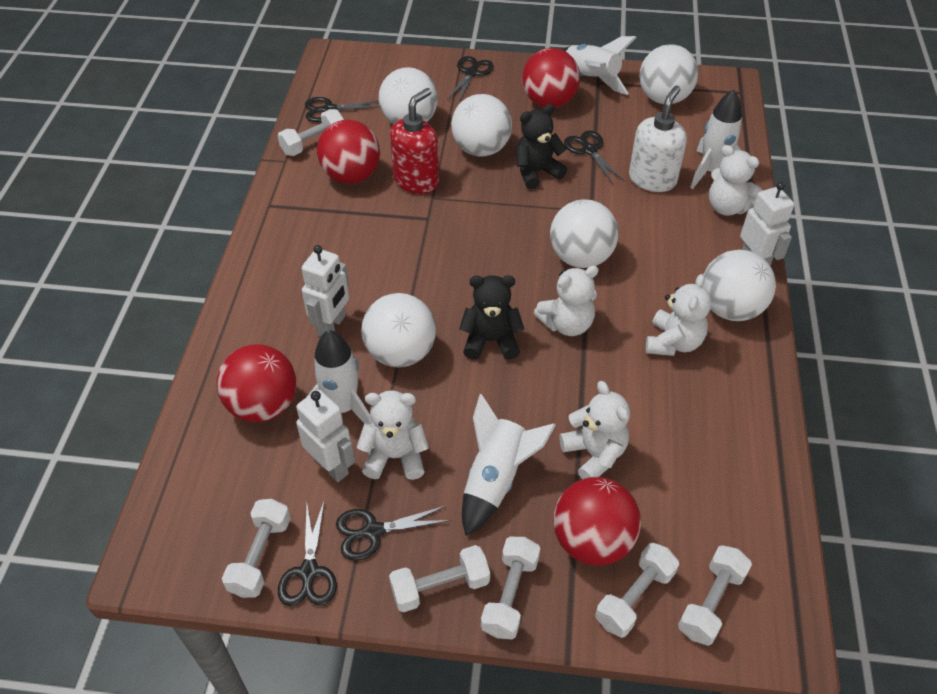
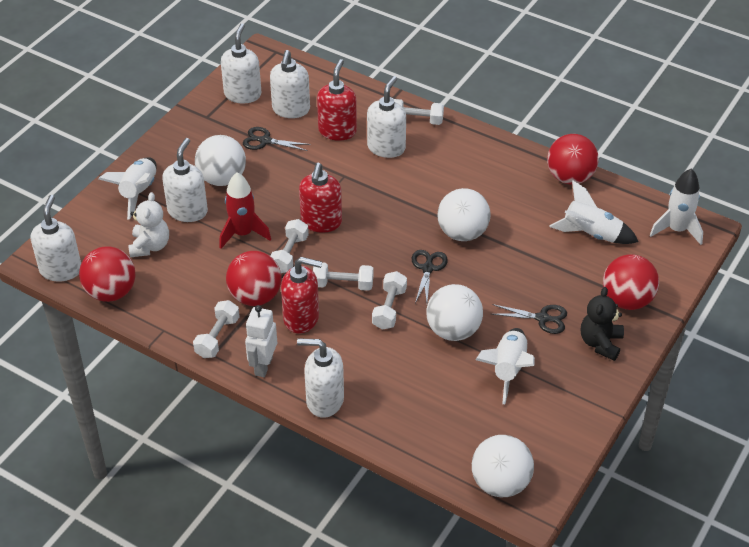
black scissors: [278,502,337,606] [305,97,380,122] [336,505,451,561] [447,56,494,102] [564,131,625,184] = 5 -> [243,127,311,151] [412,250,448,303] [492,304,567,334] = 3
black teddy bear: [459,275,524,360] [516,104,567,189] = 2 -> [581,287,624,361] = 1
red rocket: none = 0 -> [219,173,271,249] = 1
red soap dispenser: [390,88,439,194] = 1 -> [281,257,322,333] [299,163,342,233] [317,59,357,141] = 3
white ball: [361,293,436,367] [379,67,438,124] [451,94,512,157] [550,199,619,268] [639,44,698,104] [703,250,776,321] = 6 -> [195,135,246,186] [426,284,483,341] [437,188,491,241] [472,435,534,497] = 4
white dumbbell: [222,499,291,598] [278,109,344,156] [389,545,490,613] [481,537,540,639] [595,543,679,638] [678,545,752,646] = 6 -> [193,300,240,358] [270,219,309,273] [313,262,373,291] [372,271,407,330] [394,99,444,125] = 5
white robot: [296,390,355,482] [301,245,349,336] [740,182,794,266] = 3 -> [245,305,277,377] = 1
white soap dispenser: [629,86,687,192] = 1 -> [31,195,81,282] [162,138,208,222] [221,24,261,104] [270,50,310,118] [297,339,344,418] [367,76,406,158] = 6
white teddy bear: [356,390,429,480] [534,265,599,336] [559,381,630,479] [646,274,711,356] [709,145,764,216] = 5 -> [128,192,169,257] = 1

